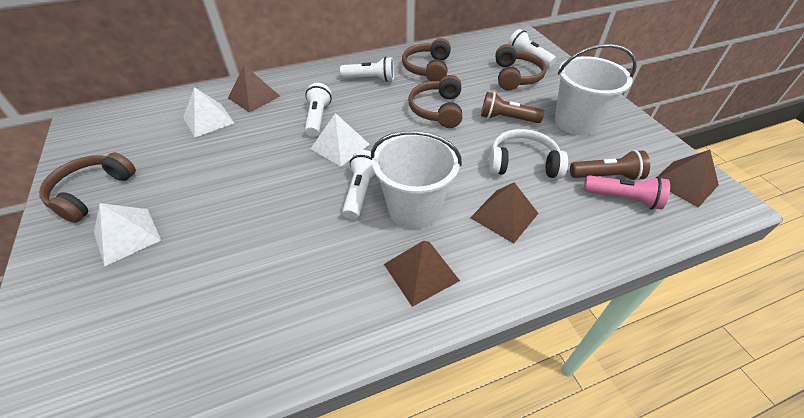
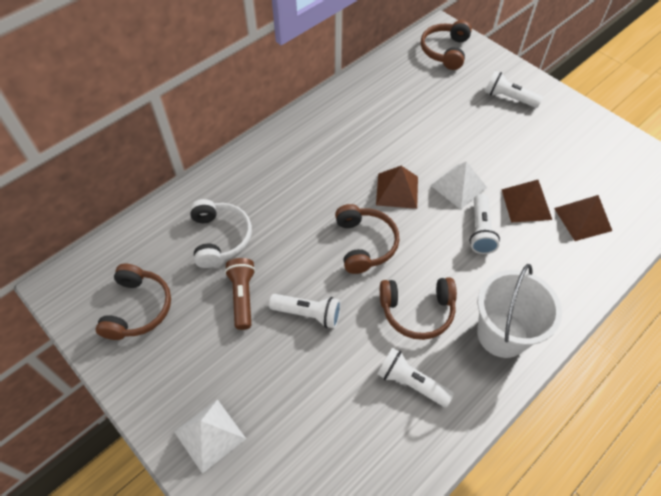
brown flashlight: [481,92,544,123] [570,150,650,181] = 2 -> [225,258,255,330] = 1
brown pyramid: [228,65,280,113] [384,241,460,307] [470,182,539,244] [657,150,719,208] = 4 -> [376,166,418,209] [501,180,552,223] [554,195,612,241] = 3
pink flashlight: [584,175,670,210] = 1 -> none = 0
white bucket: [371,131,462,229] [555,44,637,135] = 2 -> [477,264,562,358] = 1
white pyramid: [94,203,161,267] [183,87,234,137] [311,113,370,166] = 3 -> [174,399,246,474] [430,161,487,209] = 2

